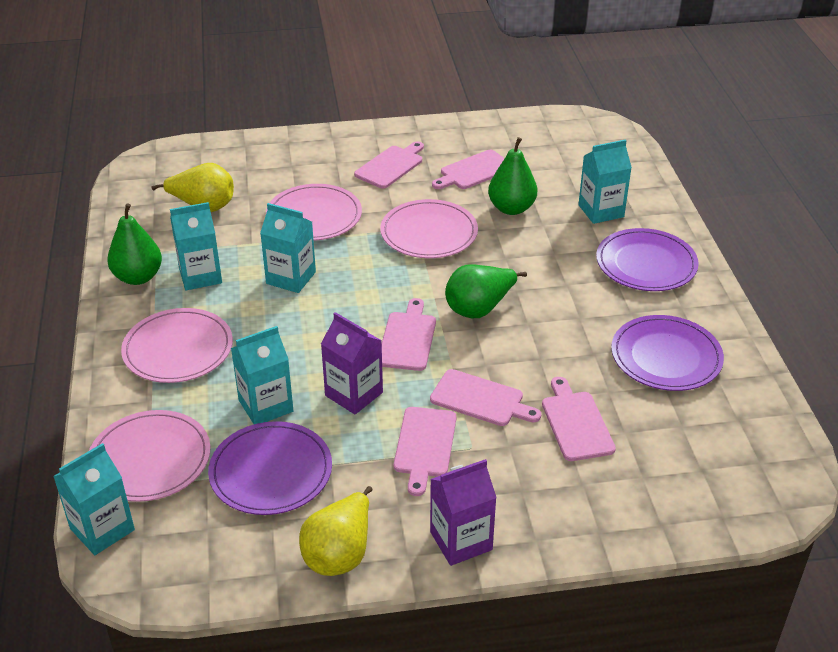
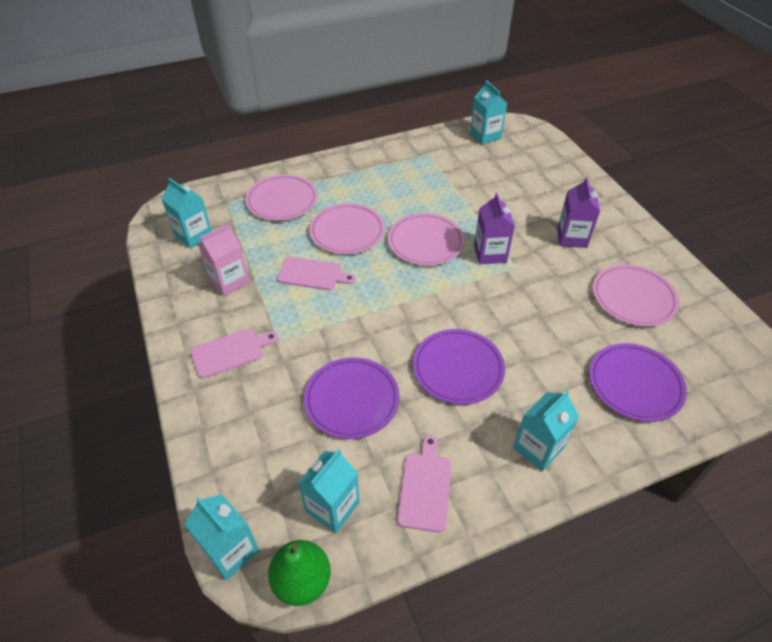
green pear: [107,204,162,285] [445,264,527,318] [488,137,537,215] = 3 -> [268,540,331,606] = 1
pink carton: none = 0 -> [198,223,250,297] = 1
pink cutting board: [354,141,424,189] [382,298,436,371] [394,407,456,496] [430,369,541,426] [432,150,505,189] [542,377,616,461] = 6 -> [191,329,278,379] [277,257,356,290] [397,435,451,532] = 3
yellow pear: [151,163,234,212] [299,486,372,576] = 2 -> none = 0

